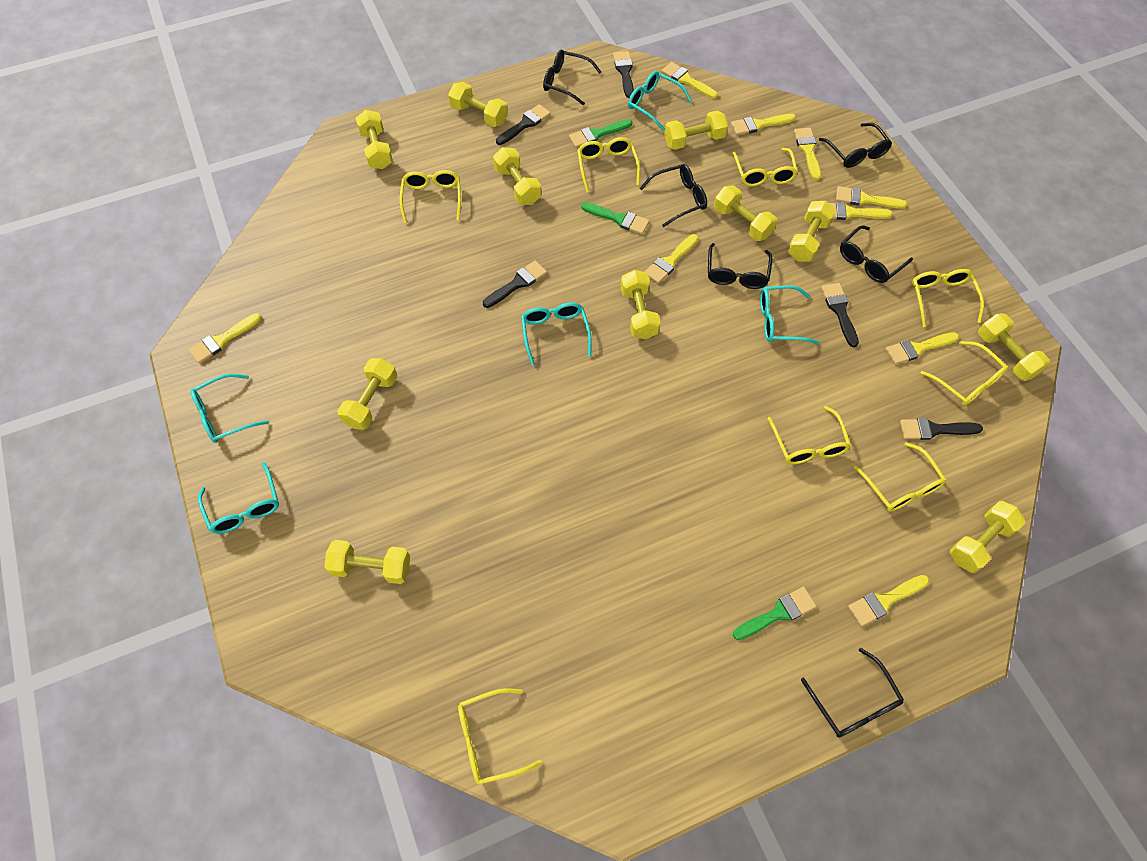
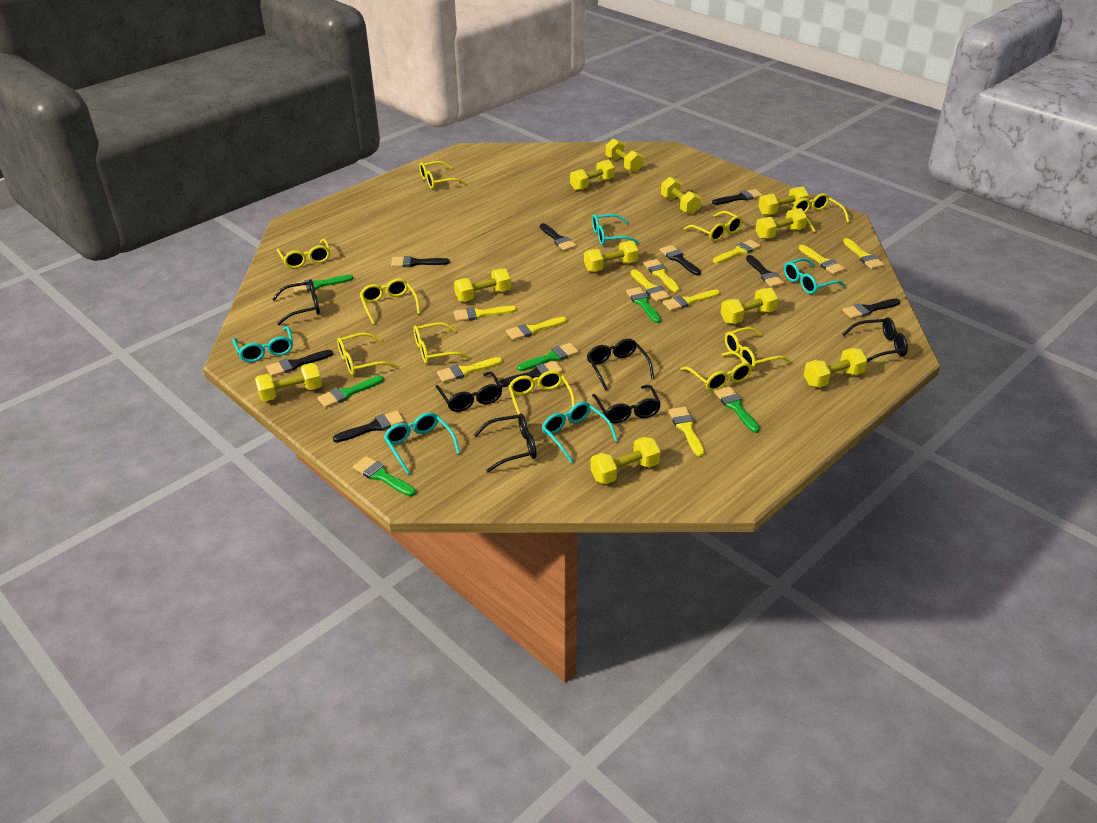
black brush: [483,260,547,308] [496,104,551,145] [613,51,634,98] [821,283,859,347] [900,418,983,440] = 5 -> [266,350,333,377] [333,411,404,442] [391,256,450,267] [499,361,563,387] [540,223,577,251] [660,245,701,276] [712,189,762,205] [746,255,785,287] [842,298,900,319] = 9
green brush: [569,119,632,148] [581,202,649,234] [733,587,816,640] = 3 -> [293,275,353,294] [317,376,384,408] [353,456,416,496] [517,343,579,371] [626,287,661,323] [714,386,760,433] = 6
yellow brush: [188,313,262,363] [645,234,699,283] [661,62,718,99] [731,114,796,135] [794,128,821,180] [829,202,893,220] [836,186,907,209] [848,575,929,626] [886,332,959,364] = 9 -> [437,357,503,383] [454,306,517,321] [506,317,567,340] [631,269,670,302] [644,259,680,292] [663,289,720,311] [668,407,705,457] [713,240,761,263] [799,245,845,274] [843,238,884,269] = 10
yellow glasses: [400,170,461,223] [458,688,542,785] [577,137,640,192] [732,148,798,186] [767,406,851,464] [854,442,946,512] [912,269,984,327] [921,341,1008,406] = 8 -> [277,239,330,269] [337,333,397,375] [360,279,420,325] [413,322,470,364] [419,161,466,189] [508,370,575,415] [681,351,753,391] [684,211,743,241] [725,327,790,369] [793,193,849,232] = 10

